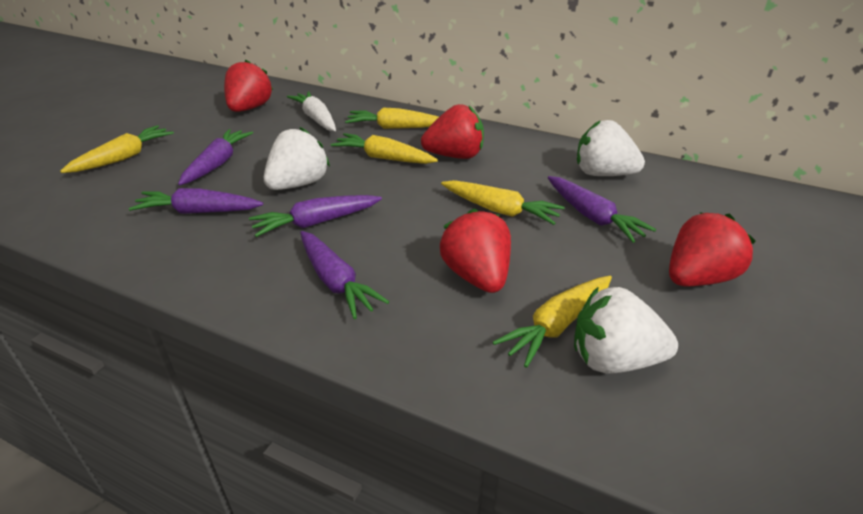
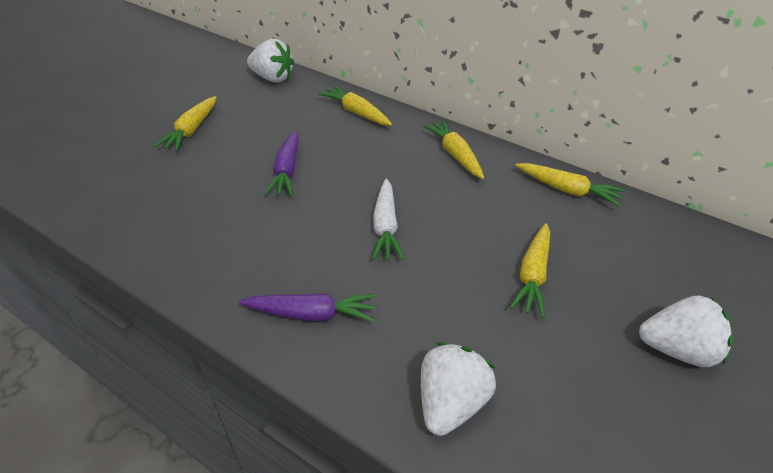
purple carrot: [129,188,263,214] [178,129,253,185] [249,195,382,237] [300,231,389,319] [548,176,656,243] = 5 -> [239,293,376,322] [264,130,299,196] = 2
red strawberry: [224,60,273,112] [421,104,484,159] [440,208,511,293] [669,212,756,286] = 4 -> none = 0

